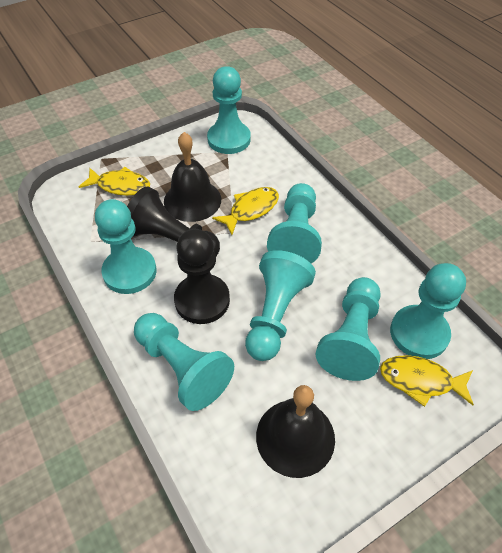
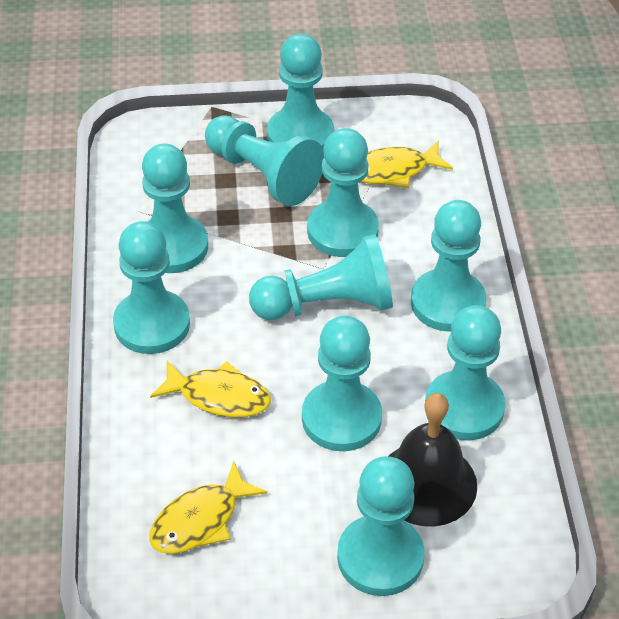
black bell: [164,132,221,222] [256,385,335,478] = 2 -> [388,393,477,526] = 1
black pawn: [127,186,220,256] [174,229,230,324] = 2 -> none = 0
turquoise pawn: [95,199,157,294] [134,313,234,411] [207,66,251,154] [245,250,316,361] [267,183,322,263] [316,277,381,381] [390,263,466,359] = 7 -> [113,221,190,354] [142,144,208,273] [205,115,324,206] [249,234,393,320] [267,34,334,149] [302,316,382,451] [307,128,379,257] [337,456,425,596] [411,200,486,332] [425,305,505,440] = 10

